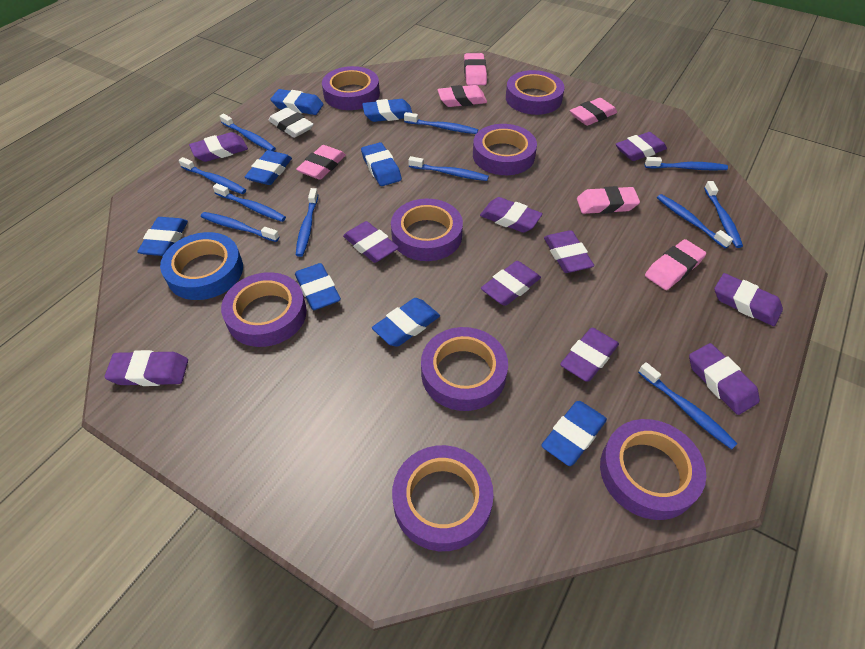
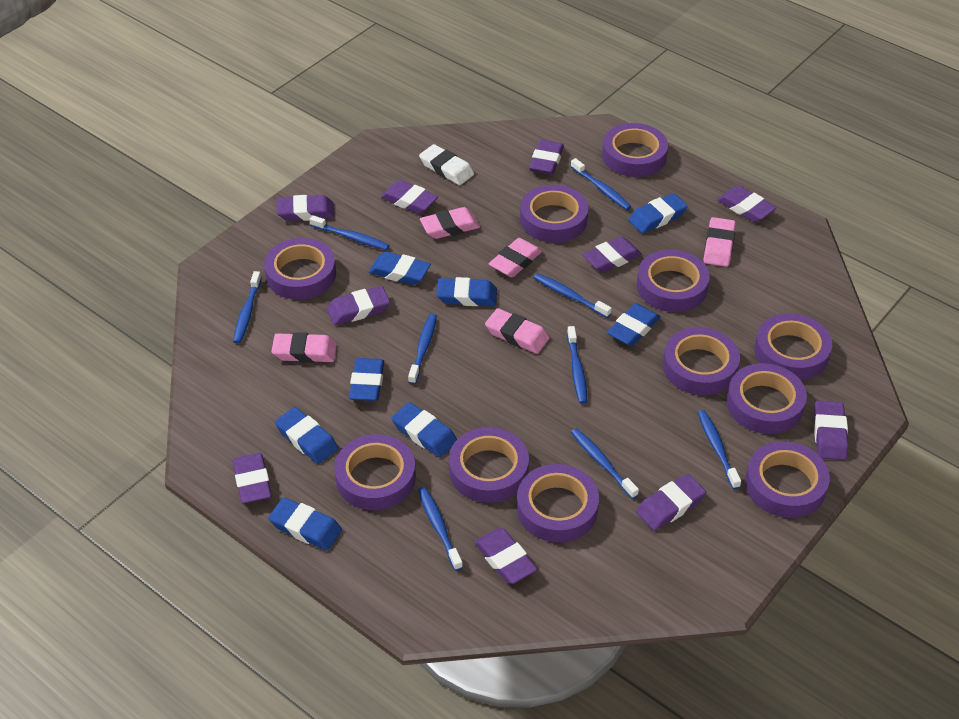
blue tape: [160,232,243,300] = 1 -> none = 0
blue toothbrush: [179,157,246,194] [201,212,279,242] [213,183,286,222] [220,114,276,151] [296,188,318,257] [404,112,478,134] [408,156,489,181] [638,362,738,450] [645,157,728,171] [657,194,733,249] [704,181,743,248] = 11 -> [233,271,261,344] [309,215,389,250] [408,313,437,384] [418,487,463,571] [533,273,612,318] [567,326,587,404] [571,158,632,210] [571,428,639,499] [698,410,741,489] = 9
pink eraser: [296,145,346,180] [438,85,487,107] [464,53,487,85] [570,98,617,126] [577,186,640,214] [645,239,706,290] = 6 -> [271,332,337,363] [420,207,480,239] [485,308,549,354] [489,238,542,277] [703,217,736,267] = 5
purple tape: [221,272,307,347] [322,66,380,110] [391,199,463,261] [392,445,494,551] [421,327,508,411] [473,124,537,175] [506,70,565,115] [600,419,706,520] = 8 -> [264,238,336,300] [334,434,416,510] [449,427,529,503] [517,464,599,542] [520,185,588,243] [602,123,668,177] [637,250,710,312] [663,327,740,395] [727,363,807,434] [745,441,830,518] [754,313,832,380] = 11

